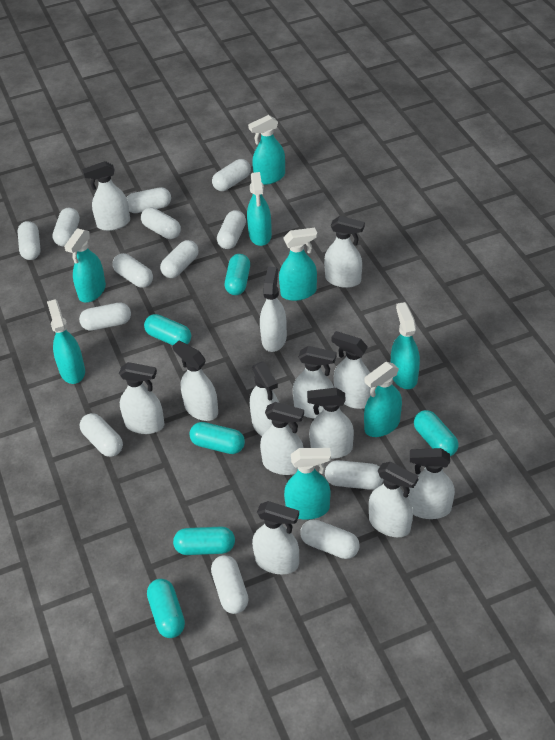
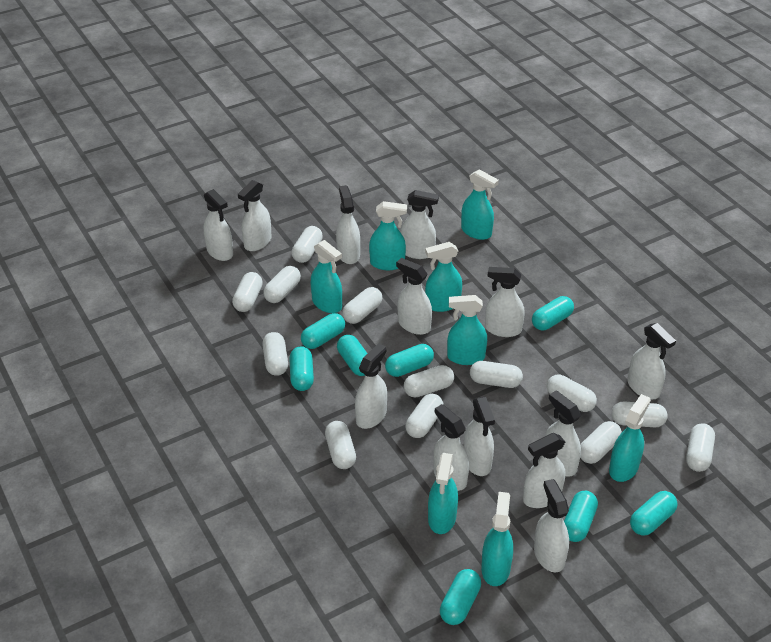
turquoise capsule: [144,314,191,345] [147,579,185,638] [173,527,235,555] [190,422,245,454] [225,254,250,295] [414,410,459,456] = 6 -> [289,346,314,391] [301,313,345,349] [337,335,368,376] [385,344,434,377] [440,569,481,625] [532,296,574,330] [564,491,598,542] [630,491,678,535] = 8

